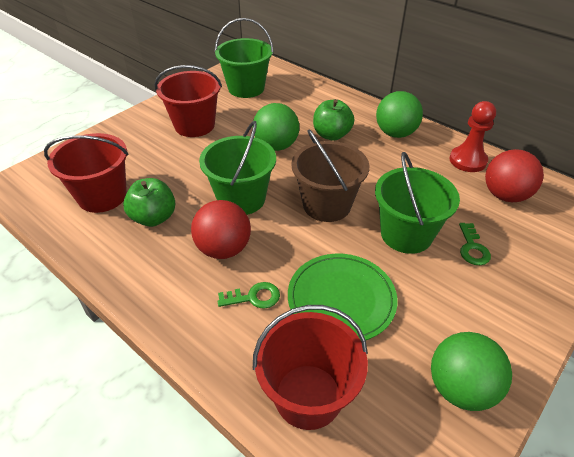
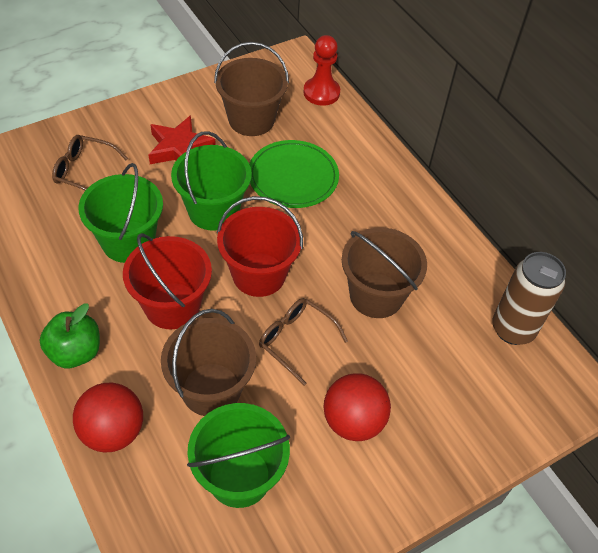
brown bucket: [291,129,370,222] = 1 -> [161,309,256,416] [214,42,289,136] [342,228,427,318] = 3
brown can: none = 0 -> [492,252,566,345] = 1
brown glasses: none = 0 -> [52,135,128,191] [259,298,348,386] = 2
green apple: [123,178,175,227] [313,99,354,141] = 2 -> [39,303,100,368] = 1
green ball: [252,103,299,151] [376,91,423,138] [431,332,512,411] = 3 -> none = 0
green key: [217,282,280,309] [459,223,491,265] = 2 -> none = 0
red bucket: [44,133,129,213] [155,65,222,137] [253,305,368,430] = 3 -> [123,233,212,329] [217,196,303,297] = 2
red star: none = 0 -> [149,115,216,164] = 1

